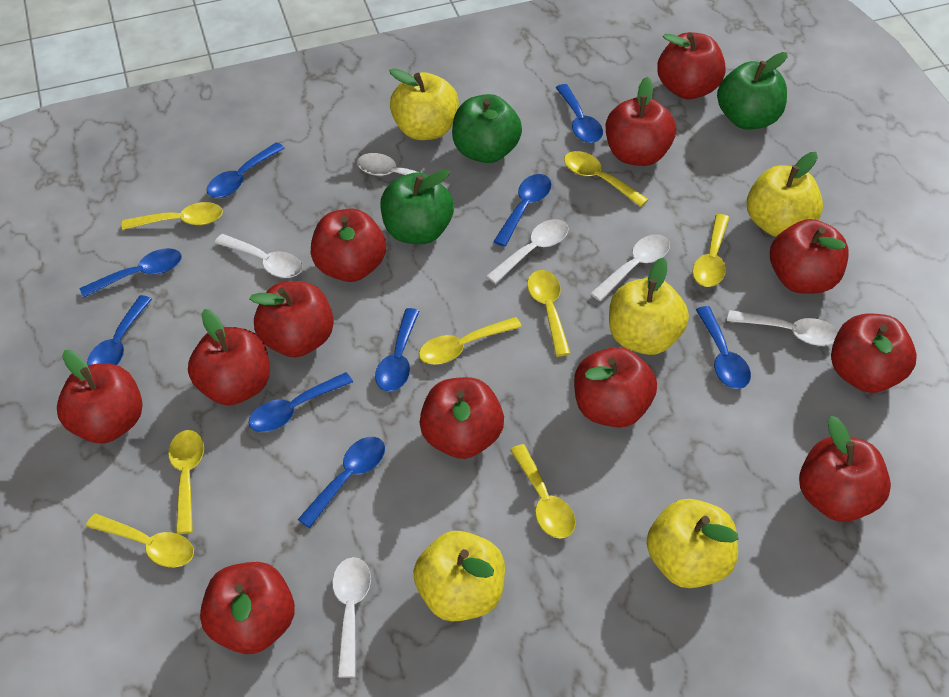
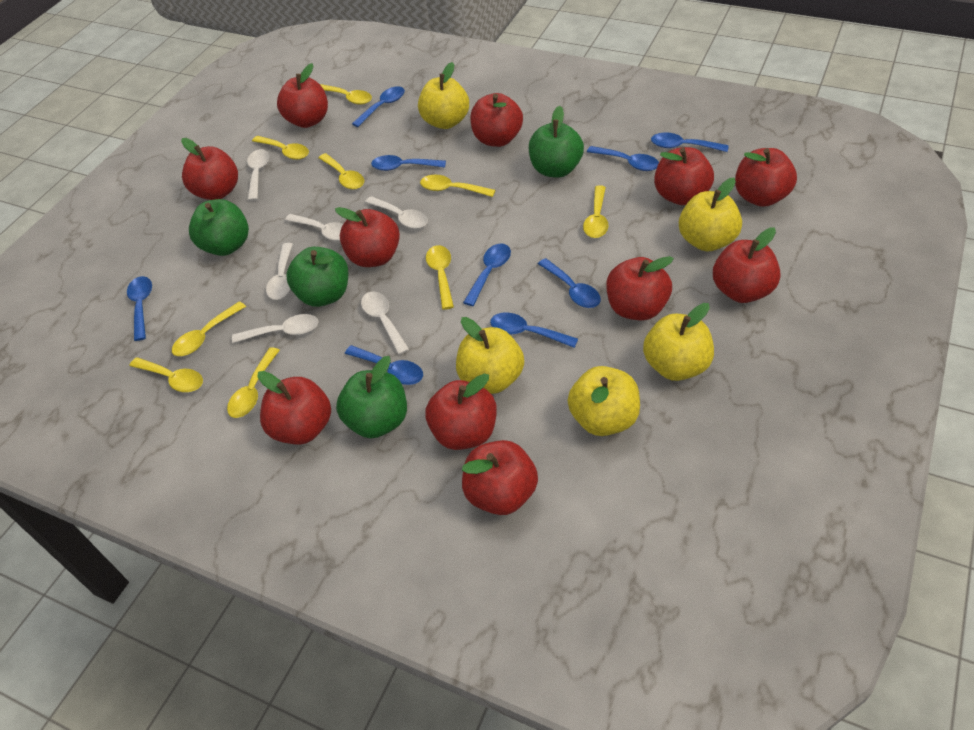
green apple: [380,170,454,244] [452,94,522,163] [717,52,788,130] = 3 -> [189,199,249,256] [286,247,348,307] [336,356,407,438] [529,106,584,178] = 4
red apple: [57,350,143,443] [188,309,270,405] [200,562,295,654] [249,281,334,357] [311,208,386,282] [419,377,504,459] [574,347,657,428] [606,77,676,166] [657,32,726,99] [770,219,849,294] [799,416,891,522] [831,313,917,393] = 12 -> [181,138,238,200] [258,371,331,445] [277,63,328,128] [335,207,400,267] [425,374,497,450] [462,440,538,515] [470,93,523,147] [606,256,674,320] [654,147,714,205] [713,227,781,303] [735,148,797,207] = 11
yellow spoon: [86,513,194,567] [122,202,223,230] [168,430,204,534] [419,317,522,365] [510,444,575,539] [527,270,571,357] [564,151,649,207] [693,214,730,287] = 8 -> [130,357,203,392] [172,301,246,356] [227,347,280,418] [252,136,309,160] [319,153,364,190] [320,84,372,105] [420,175,495,197] [426,245,454,310] [583,186,609,238] = 9

